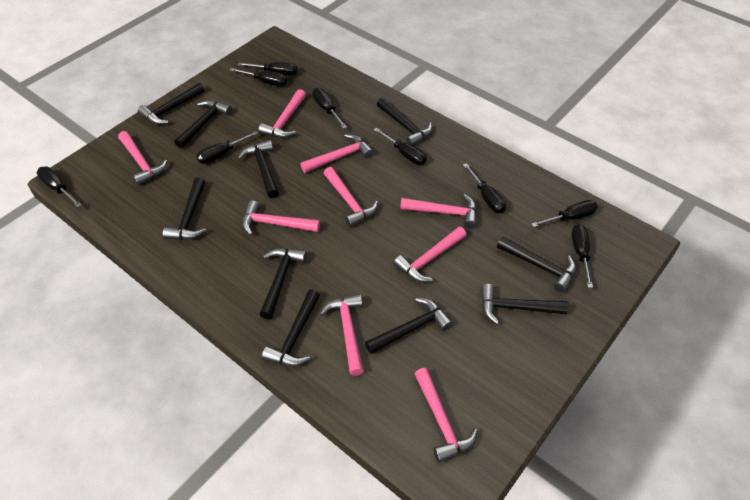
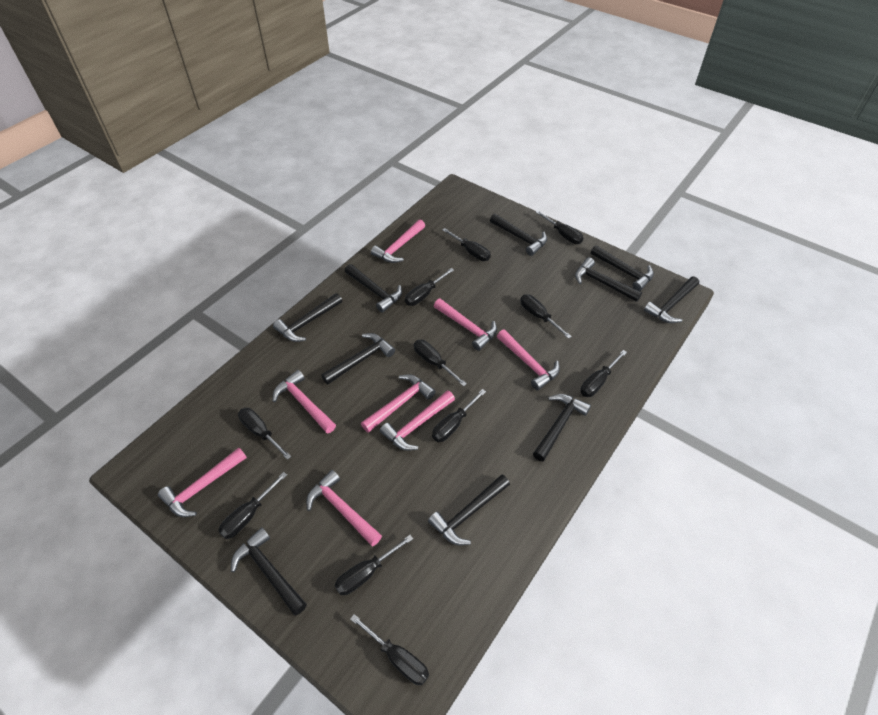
black screwdriver: [37,167,82,207] [196,131,258,164] [229,68,287,86] [238,62,298,76] [312,88,347,129] [374,128,427,165] [463,163,506,213] [531,200,598,227] [571,224,593,288] = 9 -> [218,472,287,539] [238,408,291,460] [335,535,413,595] [350,614,429,685] [405,268,454,306] [414,340,467,386] [432,389,486,442] [442,228,491,261] [520,294,572,339] [536,211,583,244] [580,350,627,397] = 11
pink hammer: [118,131,167,185] [242,200,320,235] [258,89,306,138] [301,134,373,173] [320,294,364,376] [323,167,378,227] [393,227,466,282] [400,194,477,228] [415,368,478,463] = 9 -> [158,448,247,517] [273,370,336,434] [306,470,382,546] [361,374,436,433] [371,220,425,263] [380,390,455,451] [434,299,497,351] [497,330,560,391] = 8

